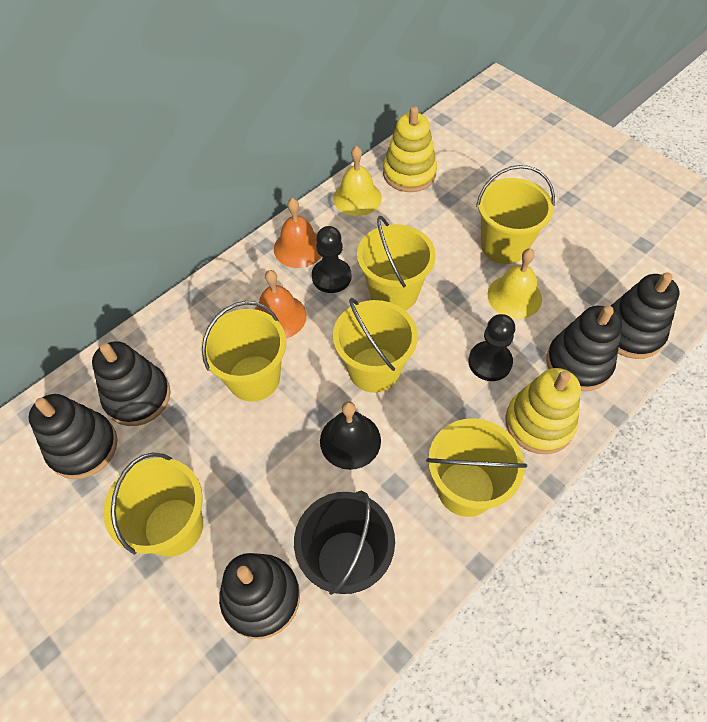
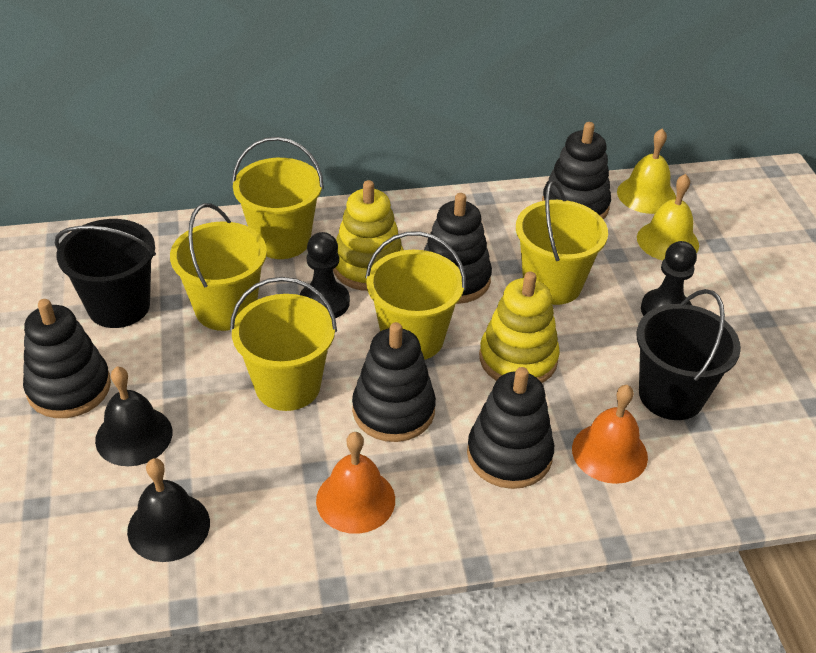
black bell: [320,401,381,470] = 1 -> [95,366,172,466] [127,458,210,562] = 2
black bucket: [294,491,395,595] = 1 -> [55,219,156,328] [637,289,741,420] = 2
yellow bucket: [103,453,203,557] [201,301,286,401] [333,298,418,393] [357,216,436,310] [426,418,527,517] [476,165,555,264] = 6 -> [170,203,267,331] [230,277,337,411] [232,137,324,259] [365,231,466,360] [516,181,608,305] = 5

